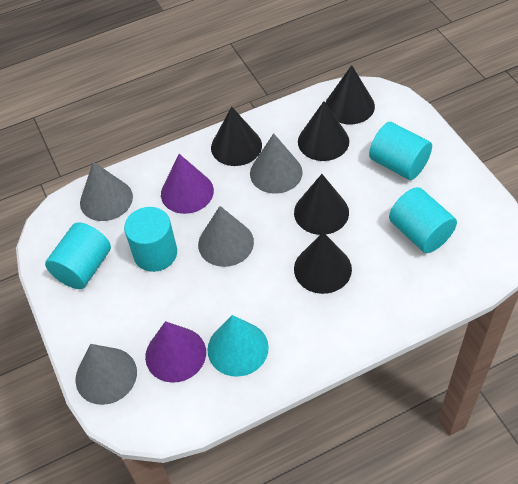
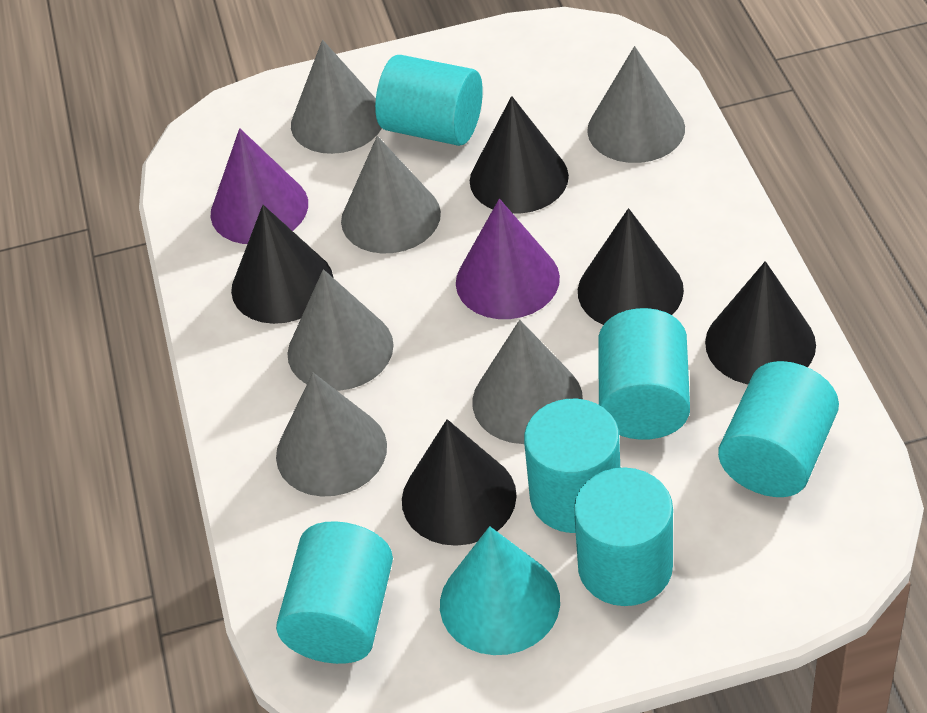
grey cone: [75,344,137,405] [80,162,133,221] [198,206,254,267] [250,133,303,194] = 4 -> [276,373,387,496] [287,269,394,391] [291,40,382,154] [341,136,441,253] [472,320,583,444] [587,46,685,163] = 6
turquoise cylinder: [45,222,111,289] [124,207,177,272] [369,122,432,180] [389,187,457,253] = 4 -> [276,521,393,664] [375,55,483,146] [524,399,620,533] [574,467,673,606] [598,308,690,440] [718,361,839,497] = 6

